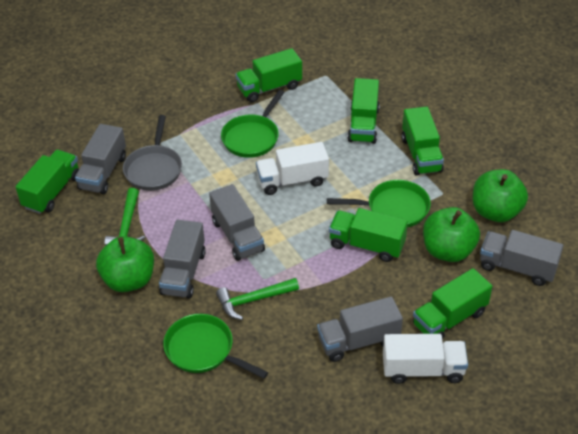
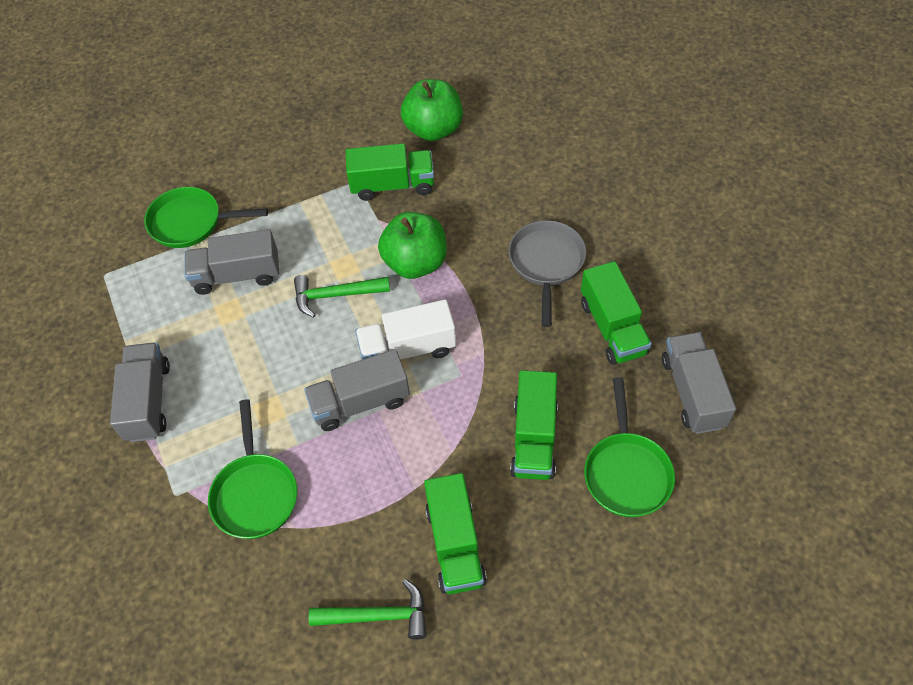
green apple: [96,236,154,292] [423,207,480,262] [473,169,528,222] = 3 -> [378,212,447,279] [401,79,463,141] = 2
green truck: [15,150,79,214] [236,48,302,102] [329,208,408,262] [347,78,380,144] [402,106,444,176] [413,268,492,339] = 6 -> [346,143,434,201] [424,473,487,594] [510,370,558,480] [581,261,652,365] = 4
grey truck: [75,124,126,194] [159,220,206,299] [209,184,265,261] [317,297,403,362] [480,230,563,286] = 5 -> [110,343,170,442] [185,229,279,295] [304,349,410,431] [662,332,736,434] = 4
white truck: [256,142,329,195] [383,334,468,384] = 2 -> [355,299,456,360] = 1

